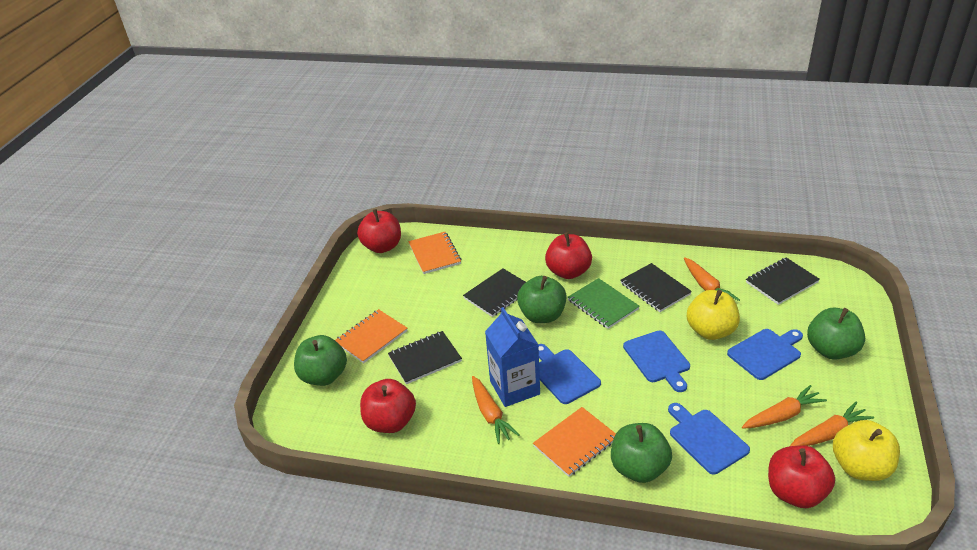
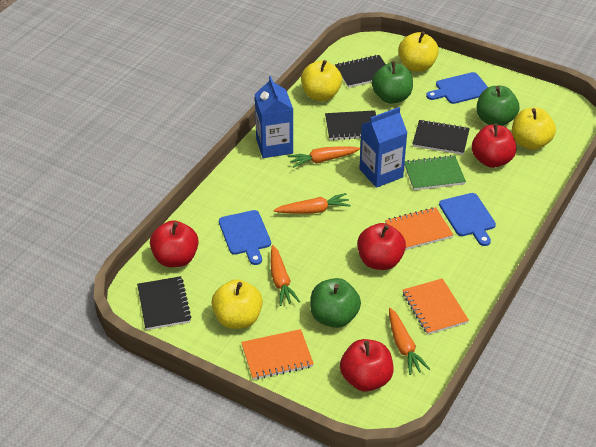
blue carton: [485,307,540,407] = 1 -> [255,76,293,158] [359,107,408,188] = 2
blue cutting board: [538,344,601,404] [623,331,690,392] [668,403,750,475] [727,329,803,380] = 4 -> [219,210,271,265] [426,72,488,104] [439,193,496,246] = 3
green apple: [294,335,347,386] [517,276,567,323] [611,423,672,483] [807,308,865,360] = 4 -> [310,278,361,328] [372,61,413,104] [476,86,519,126] = 3
yellow apple: [687,290,740,340] [833,420,900,481] = 2 -> [211,279,263,329] [301,60,342,101] [398,31,439,72] [512,108,556,150] = 4

